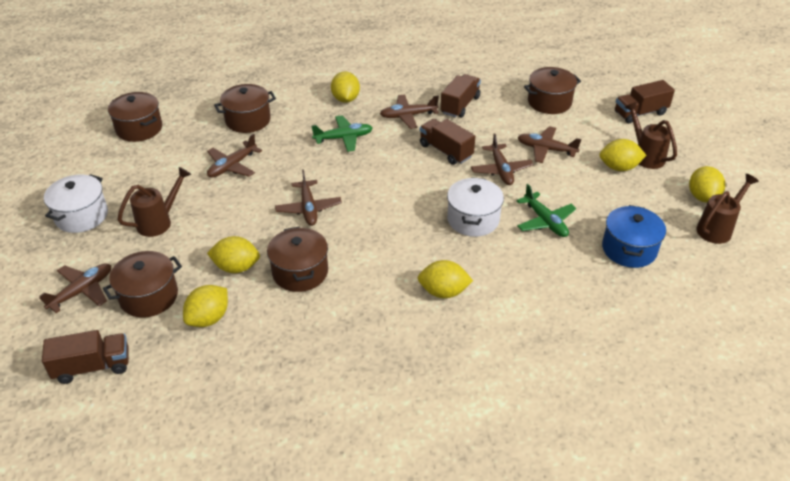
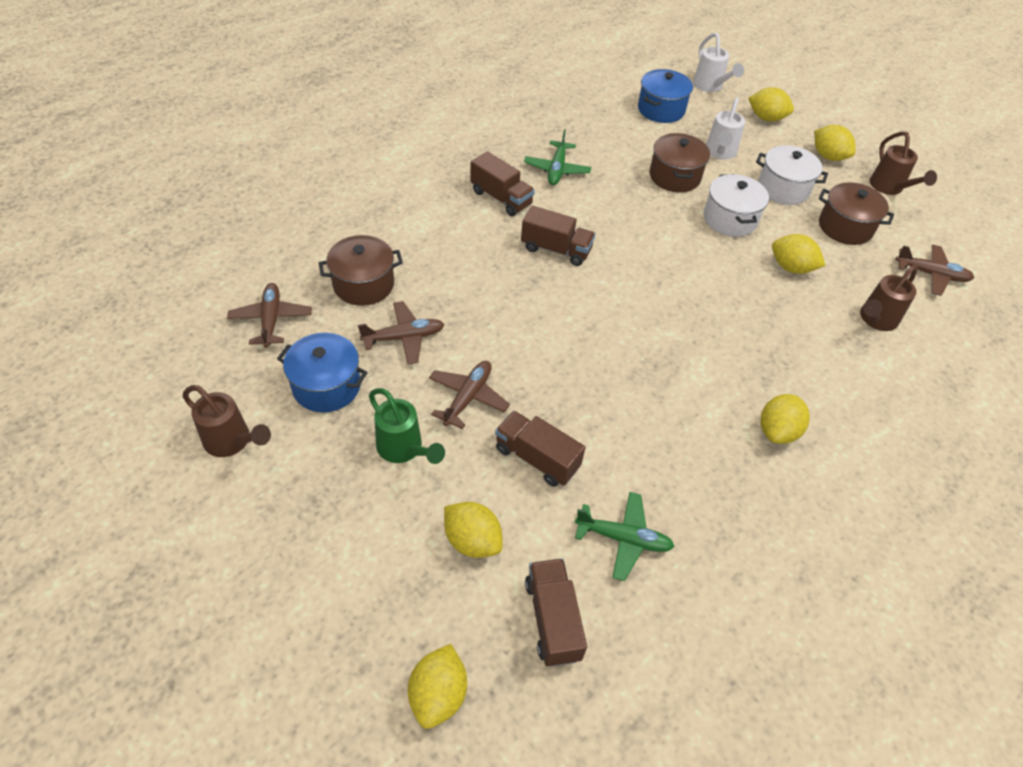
blue pot: [602,205,666,268] = 1 -> [277,333,368,412] [638,69,693,123] = 2
brown plane: [39,263,111,313] [207,134,262,178] [275,169,342,226] [380,95,439,129] [471,133,533,185] [518,126,581,163] = 6 -> [227,283,312,348] [358,301,445,364] [429,361,510,429] [895,245,974,296] = 4
brown pot: [103,251,182,318] [108,92,162,142] [214,84,276,133] [267,227,328,292] [524,67,581,114] = 5 -> [319,235,403,306] [650,133,710,192] [819,182,894,245] = 3
green watering can: none = 0 -> [369,388,445,464] = 1
white watering can: none = 0 -> [693,33,744,92] [706,97,745,160] = 2

